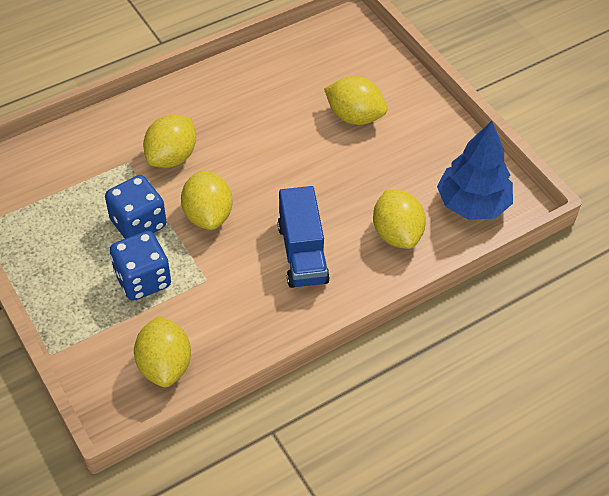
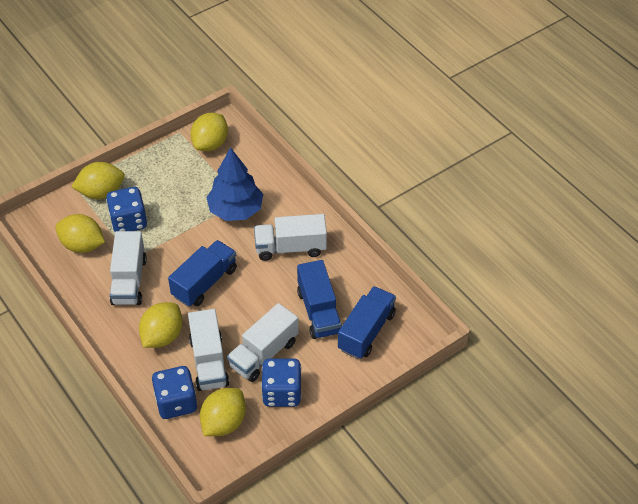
blue dice: [105,175,166,239] [110,231,171,301] = 2 -> [106,187,147,232] [152,366,197,419] [261,359,302,407] = 3
blue truck: [278,186,330,288] = 1 -> [168,240,237,307] [297,260,342,339] [338,286,396,359] = 3
white truck: none = 0 -> [110,231,147,305] [188,309,230,391] [227,303,299,382] [254,214,327,261] = 4

